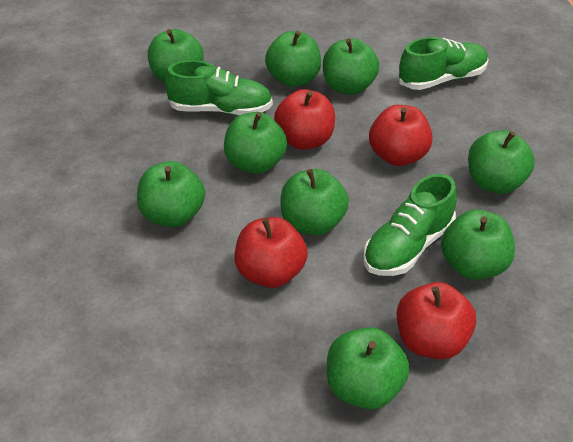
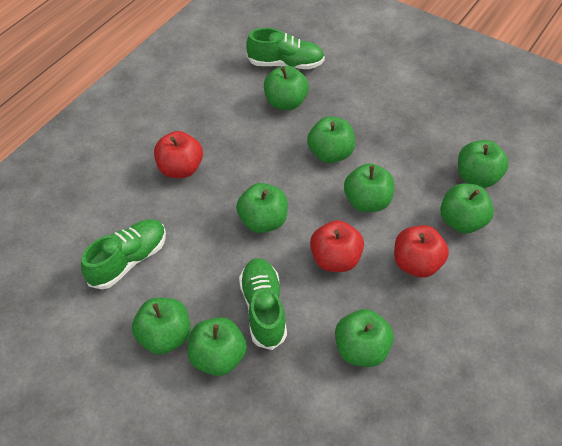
red apple: [234,217,308,288] [274,89,335,150] [369,105,433,166] [397,282,476,359] = 4 -> [154,131,203,178] [310,220,364,272] [394,225,449,278] = 3

